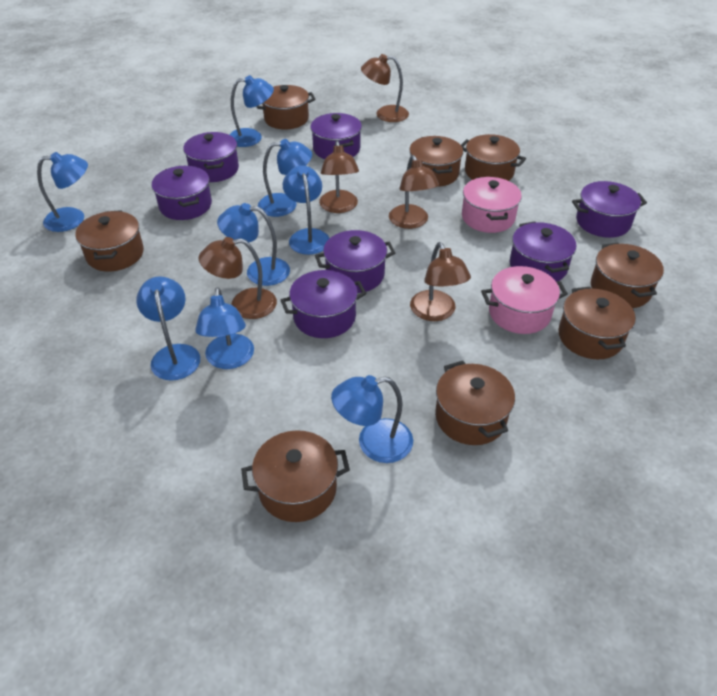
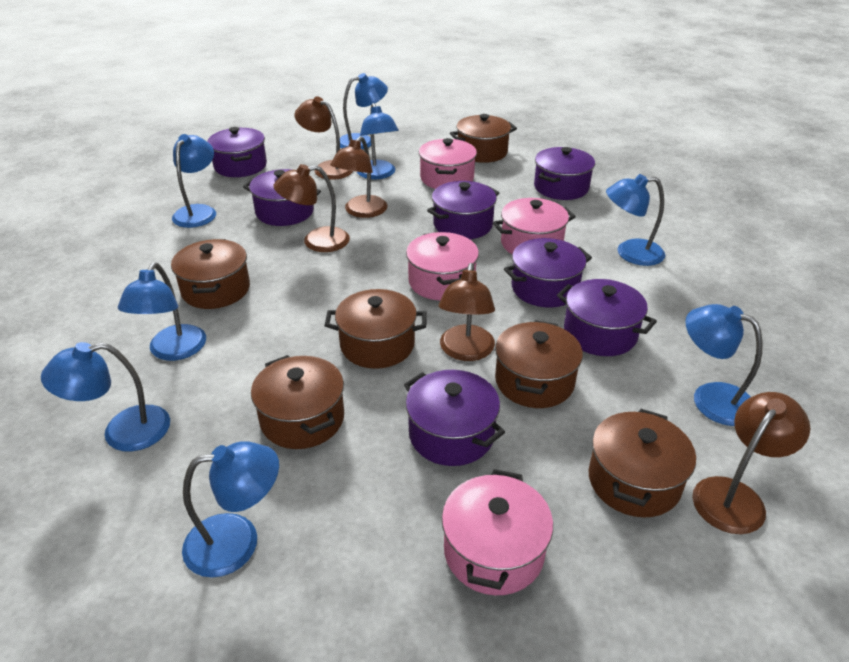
brown pot: [75,210,144,272] [241,430,350,522] [256,85,316,129] [409,136,463,187] [435,361,515,445] [461,134,526,181] [559,287,636,359] [591,242,664,308] = 8 -> [171,239,250,309] [251,355,344,449] [325,289,427,369] [450,114,517,163] [495,320,583,408] [589,409,696,518] = 6
pink pot: [462,177,522,233] [481,266,568,334] = 2 -> [406,232,479,300] [419,138,477,189] [442,469,553,595] [493,198,576,254] = 4

